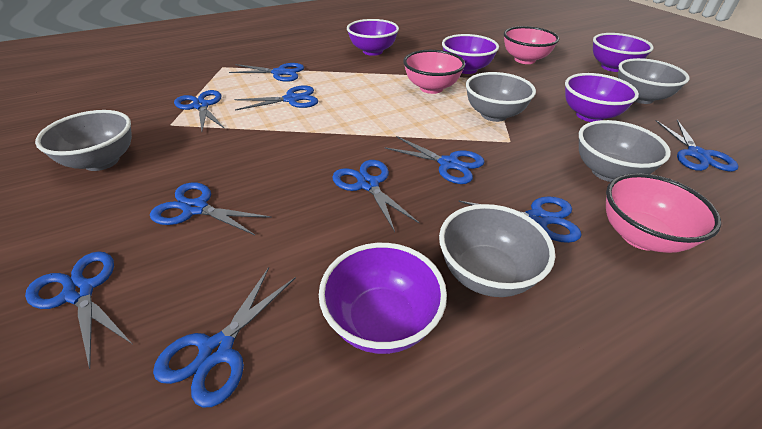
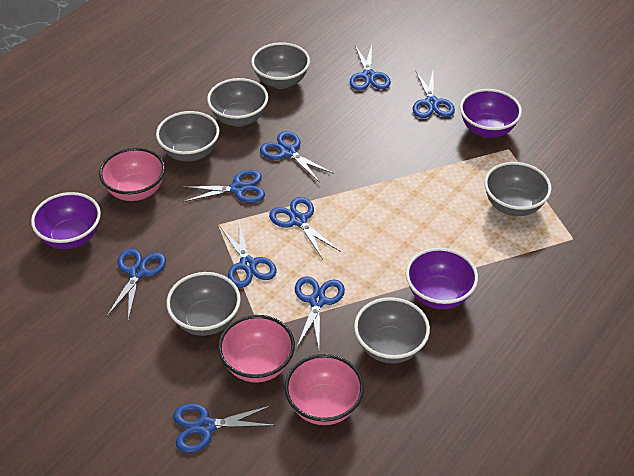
blue scissors: [25,251,132,369] [150,182,272,235] [153,267,296,407] [174,90,225,132] [229,63,304,82] [234,85,318,111] [332,160,420,232] [385,136,485,184] [458,196,581,243] [655,120,739,171] = 10 -> [106,249,166,320] [173,403,276,453] [183,170,265,203] [220,221,277,288] [260,131,334,183] [269,197,340,259] [295,276,345,349] [350,45,391,90] [413,70,455,118] = 9
grey bowl: [35,110,132,171] [439,204,555,297] [466,72,536,122] [579,120,671,182] [618,58,690,104] = 5 -> [156,111,219,162] [166,272,241,336] [207,78,268,127] [251,42,310,89] [354,297,430,364] [484,162,552,216] = 6
purple bowl: [319,243,447,354] [347,19,399,56] [442,34,499,74] [565,73,639,122] [593,33,654,72] = 5 -> [31,192,101,249] [406,248,478,309] [460,89,522,138] = 3

